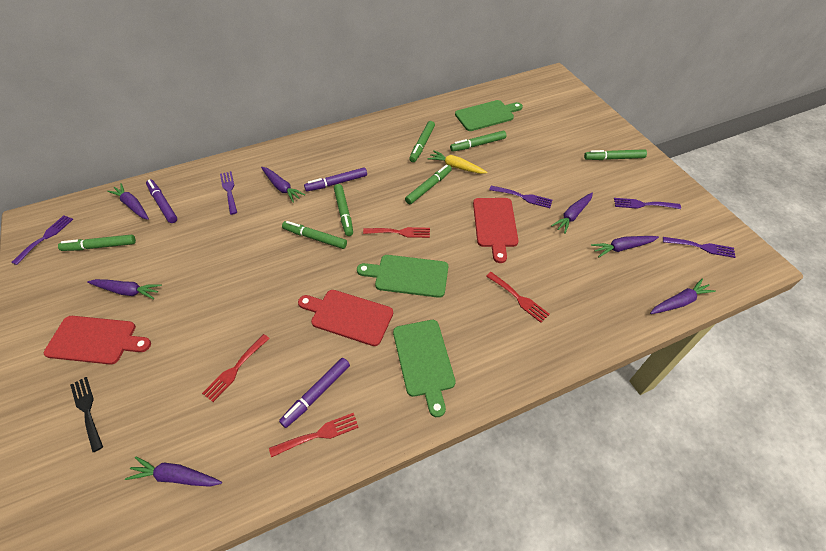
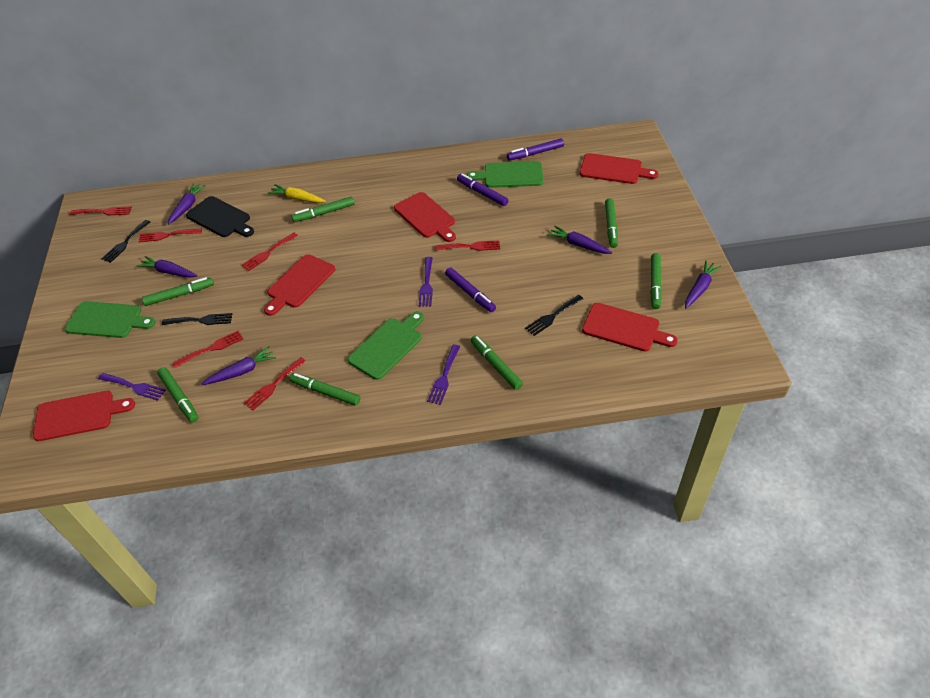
black cutting board: none = 0 -> [186,196,254,237] = 1
black fork: [70,377,103,452] = 1 -> [101,220,150,263] [162,313,232,325] [525,295,584,336] = 3
purple carrot: [87,279,162,299] [107,183,149,220] [125,457,222,487] [261,167,305,203] [551,193,593,234] [591,236,659,257] [650,278,716,314] = 7 -> [136,256,198,278] [168,183,206,225] [202,346,276,385] [548,226,612,254] [685,261,721,308] = 5
purple fork: [11,215,73,265] [220,171,237,215] [489,186,552,208] [614,198,681,209] [663,237,736,258] = 5 -> [98,373,166,401] [419,257,433,307] [427,344,460,405] = 3
red cutting board: [44,316,151,365] [298,290,393,346] [473,198,518,263] = 3 -> [33,391,135,441] [264,254,335,316] [394,192,456,242] [580,153,658,184] [582,303,678,352] = 5
red fork: [202,334,270,402] [269,413,359,457] [363,227,430,238] [486,272,550,323] = 4 -> [70,206,132,215] [138,229,202,242] [172,331,243,368] [242,233,298,271] [244,358,306,410] [435,240,500,251] = 6

